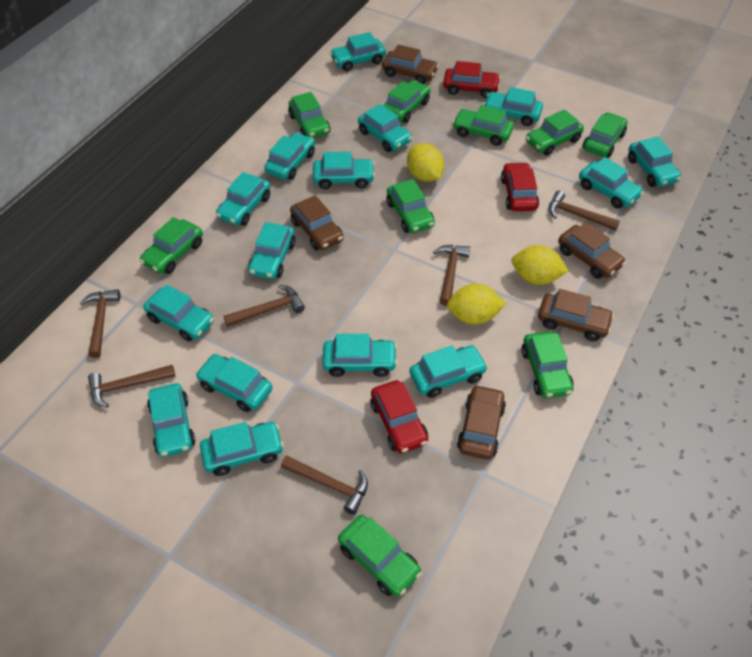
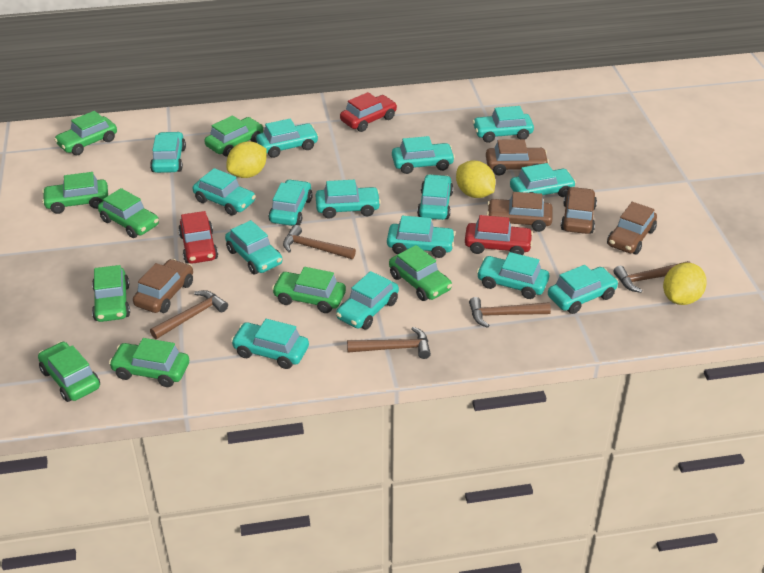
brown hammer: [80,289,121,358] [88,365,175,408] [224,285,305,327] [281,455,368,515] [433,245,470,306] [548,190,620,231] = 6 -> [150,290,228,339] [283,225,356,259] [347,327,431,359] [469,297,551,328] [613,261,690,293] = 5

